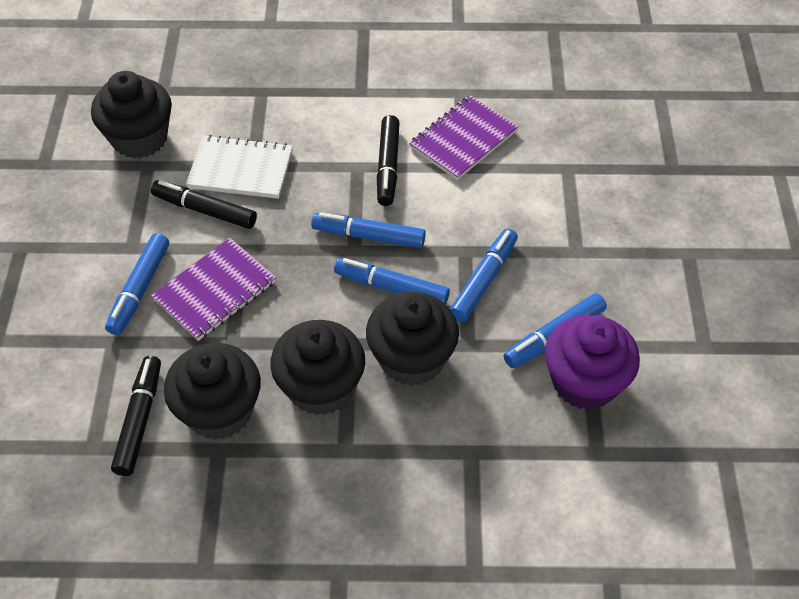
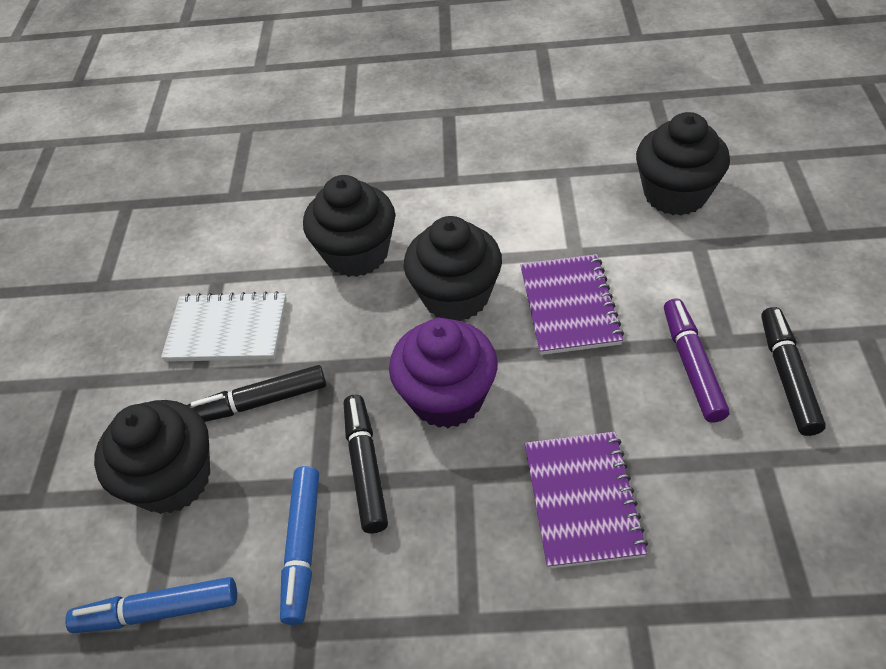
blue marker: [105,233,169,335] [311,212,426,248] [334,257,450,304] [450,228,518,322] [504,293,607,368] = 5 -> [65,577,237,633] [280,466,319,625] = 2
purple marker: none = 0 -> [664,298,730,423] = 1

